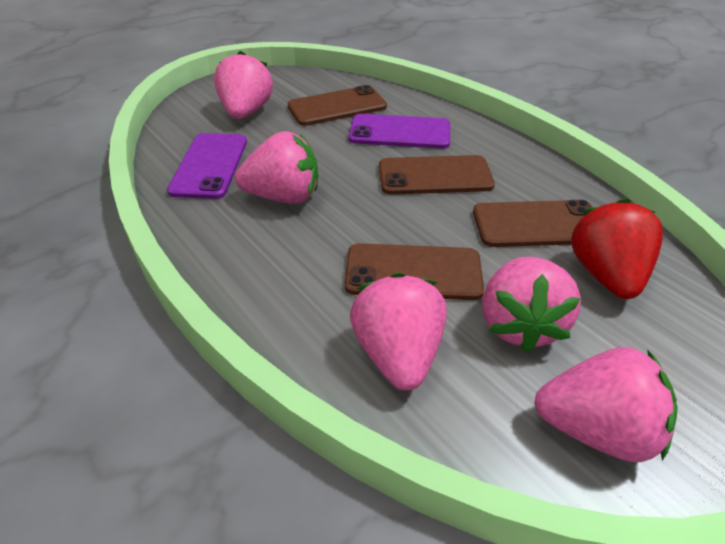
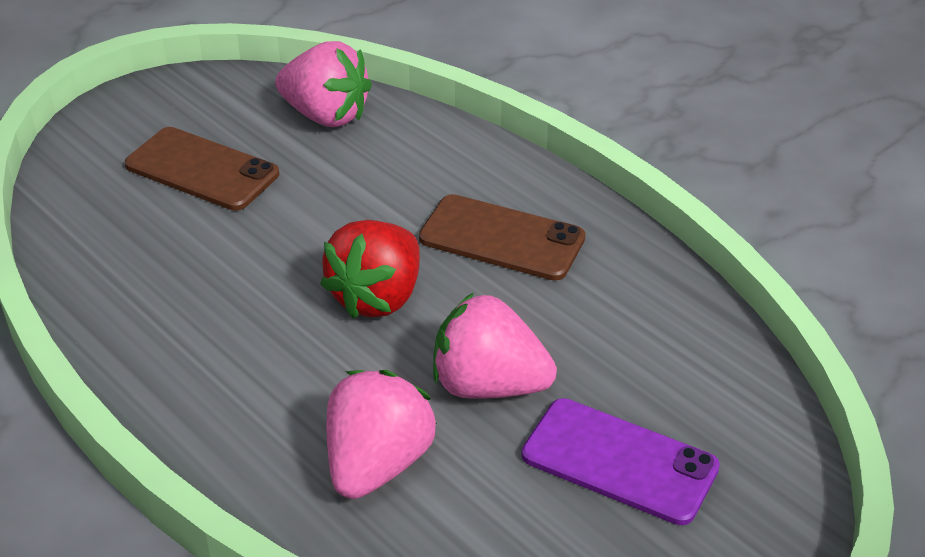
brown phone: [288,85,387,126] [345,243,484,300] [379,155,495,195] [473,200,592,247] = 4 -> [125,127,279,211] [419,194,586,280] = 2
pink strawberry: [214,51,273,119] [235,131,318,204] [350,272,447,391] [482,257,581,352] [534,347,678,462] = 5 -> [275,41,372,127] [327,370,437,499] [433,292,557,399] = 3
purple phone: [167,133,247,199] [349,114,450,149] = 2 -> [522,398,720,525] = 1

